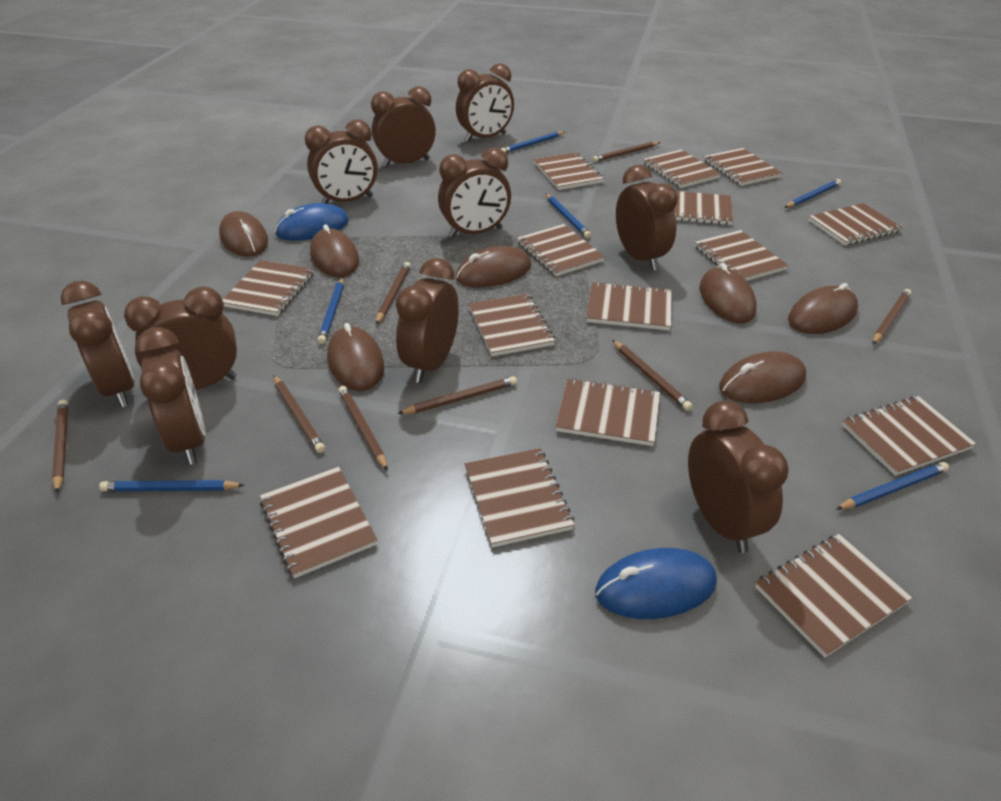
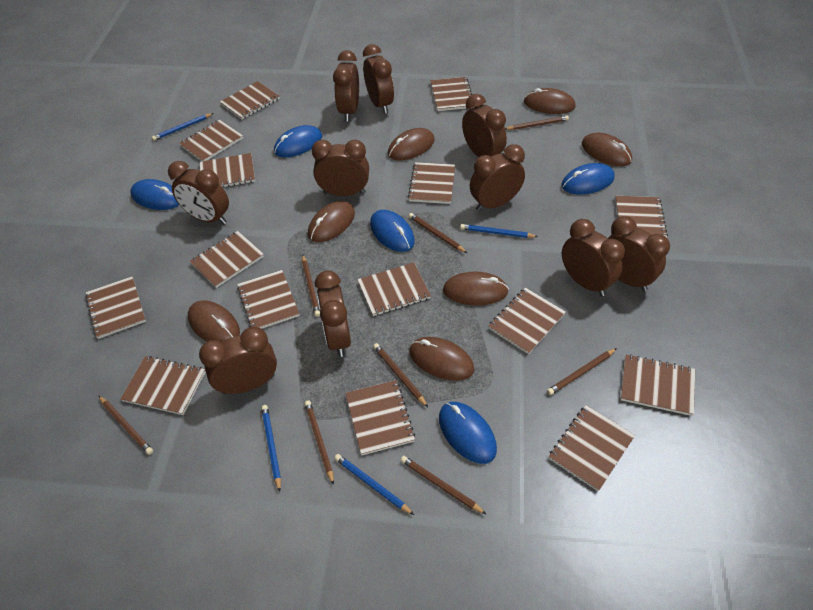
blue mouse: [275,203,349,241] [595,548,717,619] = 2 -> [131,179,179,210] [274,125,322,157] [370,210,415,252] [439,402,497,464] [561,163,615,194] = 5
blue pencil: [99,480,244,491] [318,277,344,344] [500,131,565,153] [546,194,591,238] [784,179,841,208] [836,462,949,510] = 6 -> [152,113,213,141] [261,405,281,492] [334,454,414,515] [460,224,538,238] = 4

